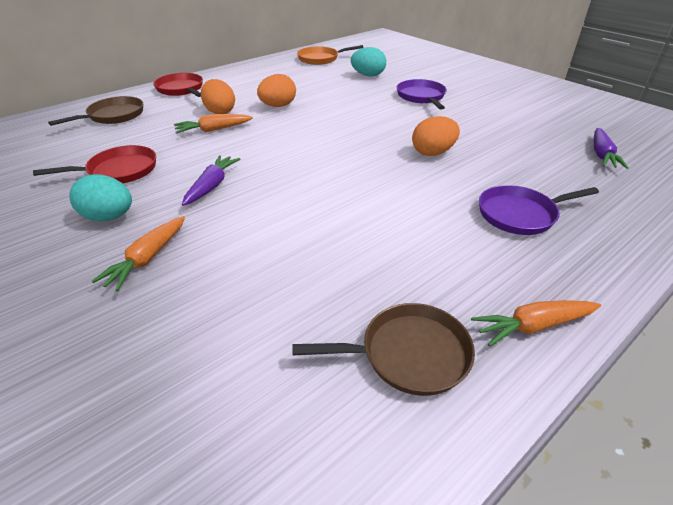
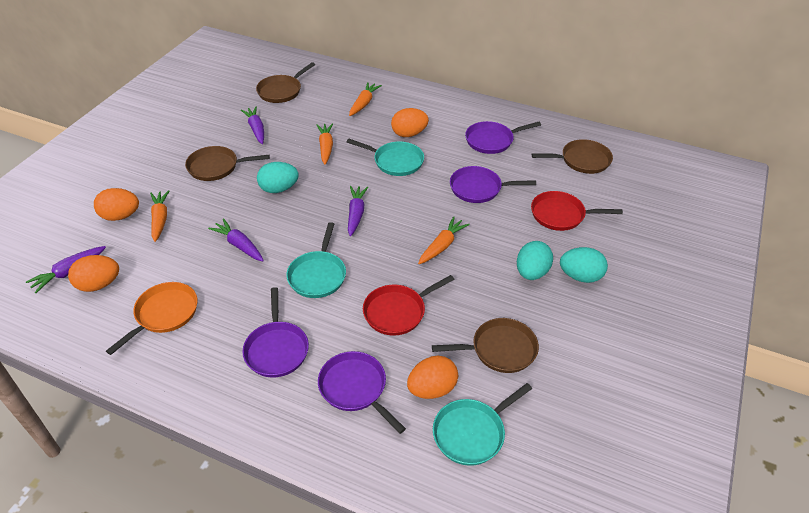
brown pan: [48,96,143,126] [292,303,475,396] = 2 -> [185,146,270,181] [256,62,315,103] [432,318,539,373] [532,139,613,174] = 4
orange carrot: [91,216,185,291] [174,114,253,134] [471,300,601,347] = 3 -> [150,190,169,242] [317,123,333,164] [349,82,382,116] [418,216,470,264] = 4
orange egg: [201,79,235,114] [257,74,296,107] [412,116,460,156] = 3 -> [68,255,119,292] [94,188,139,221] [391,108,429,137] [407,356,458,399] = 4
purple carrot: [182,155,240,206] [594,128,629,169] = 2 -> [26,246,106,293] [208,218,264,261] [241,107,264,144] [348,186,368,236] = 4
purple pan: [397,79,447,110] [479,185,599,235] = 2 -> [242,287,309,378] [318,351,406,434] [450,166,536,203] [465,121,541,154] = 4
turquoise egg: [69,174,132,221] [351,47,386,76] = 2 -> [257,162,299,193] [517,241,553,280] [560,247,608,283] = 3
turquoise pan: none = 0 -> [286,222,346,298] [347,139,424,176] [433,383,532,466] = 3

